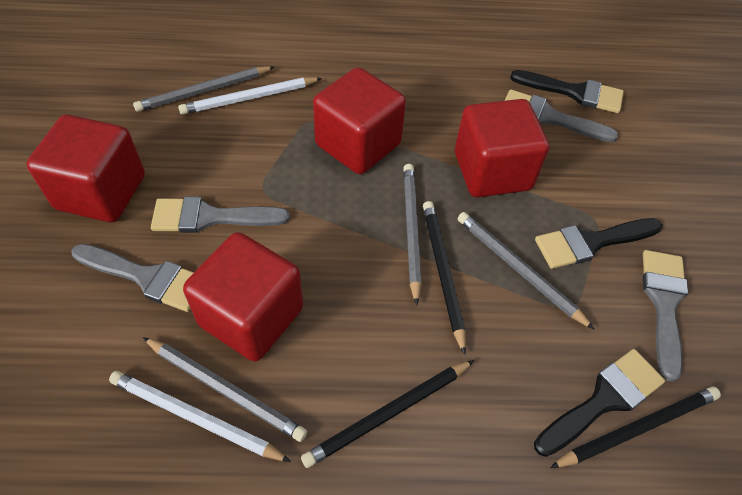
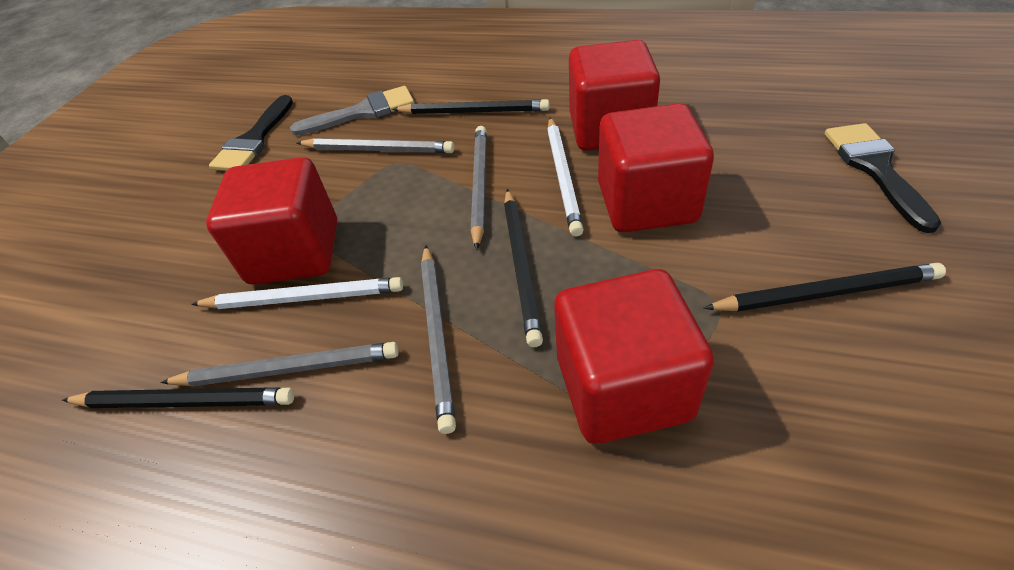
black brush: [510,70,624,113] [534,349,665,457] [535,218,662,269] = 3 -> [209,95,293,171] [825,123,941,233] = 2
black pencil: [301,360,474,468] [423,201,466,355] [550,387,721,468] = 3 -> [62,387,295,408] [392,99,550,114] [504,189,543,347] [703,263,946,311] = 4
grey brush: [71,244,194,312] [151,197,290,233] [505,89,619,142] [643,250,688,382] = 4 -> [290,86,415,136] = 1

